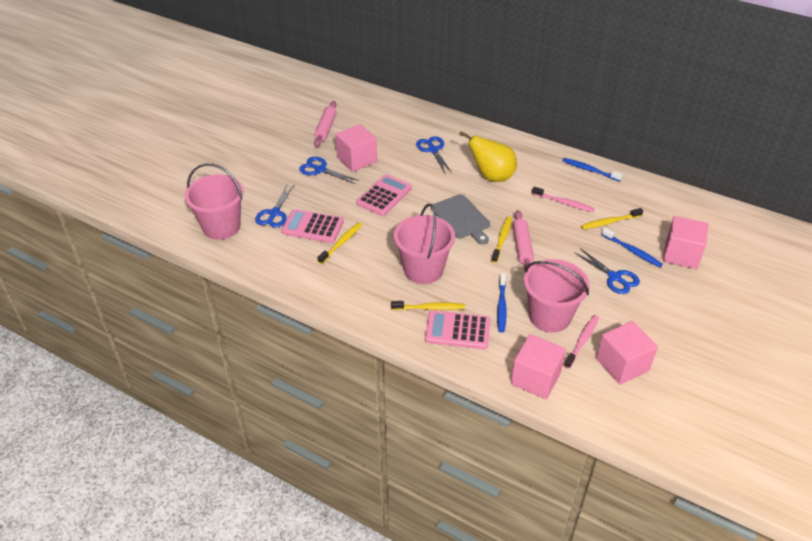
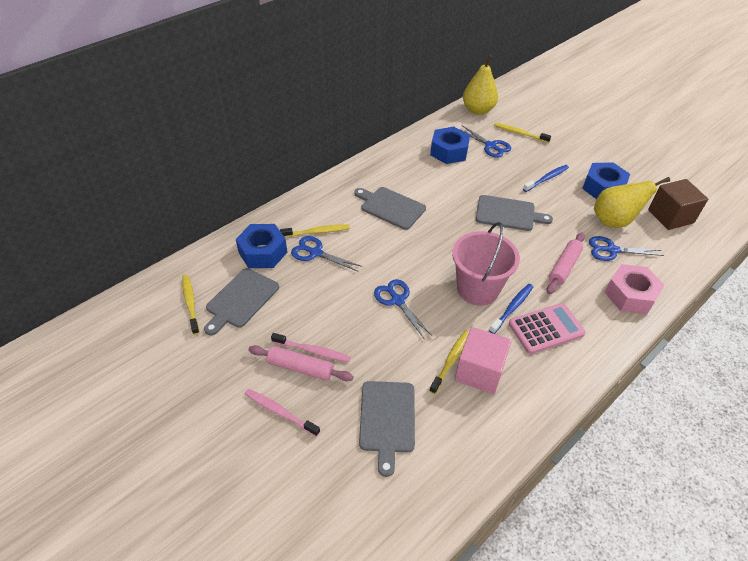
blue nut: none = 0 -> [236,224,287,268] [430,127,470,164] [582,162,630,199] = 3
blue toothbrush: [497,273,507,332] [563,158,623,181] [601,227,663,267] = 3 -> [489,284,533,334] [523,165,569,192] = 2
brown cube: none = 0 -> [648,179,708,230] = 1
grey cutting board: [431,194,490,245] = 1 -> [204,268,279,335] [354,187,426,230] [359,381,415,477] [476,195,553,231] = 4
pink bucket: [185,163,244,240] [394,204,455,284] [524,259,590,333] = 3 -> [452,222,520,306] = 1
pink calculator: [281,209,344,243] [356,174,412,216] [425,310,491,349] = 3 -> [509,303,586,354] = 1
pink cube: [335,124,377,172] [511,334,566,399] [596,321,658,385] [663,216,708,269] = 4 -> [455,327,512,394] = 1
pink nut: none = 0 -> [604,264,665,314] = 1
yellow pear: [459,131,517,182] = 1 -> [463,54,498,115] [594,177,670,228] = 2

